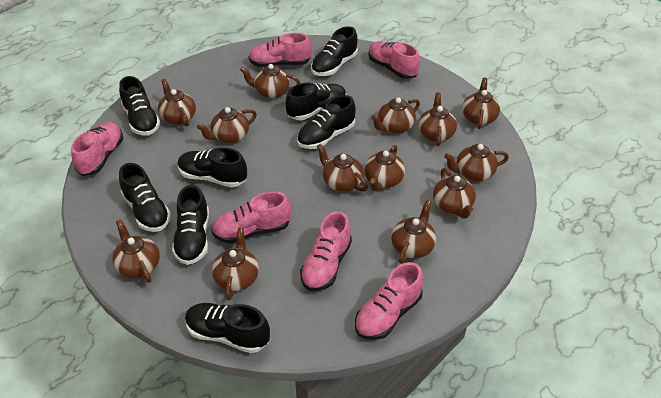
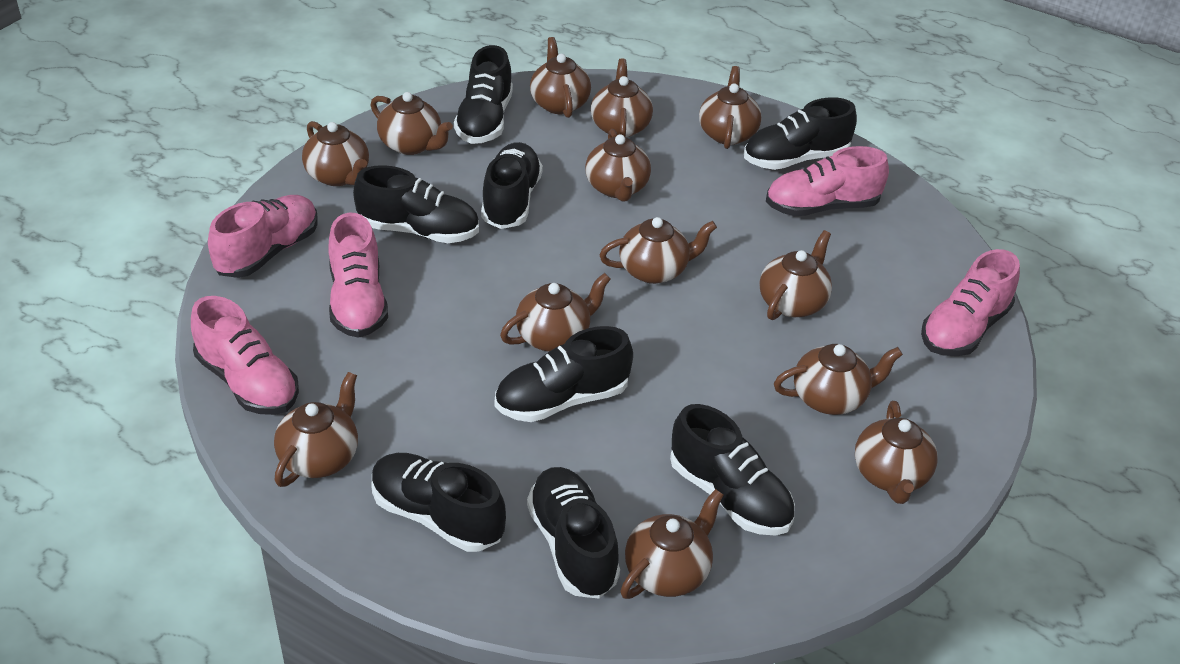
pink shoe: [71,122,123,176] [211,192,291,244] [249,33,312,67] [300,211,352,291] [355,262,423,340] [368,41,420,79] = 6 -> [191,296,299,415] [208,195,318,278] [328,213,388,338] [766,146,889,216] [921,249,1020,356] = 5

